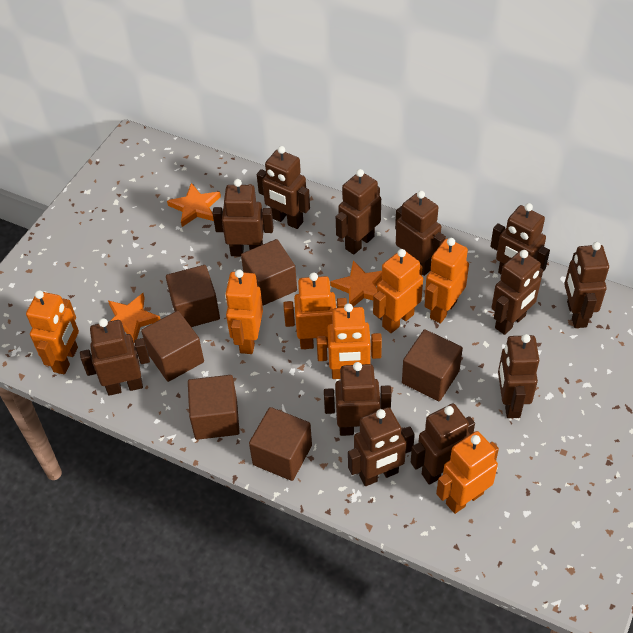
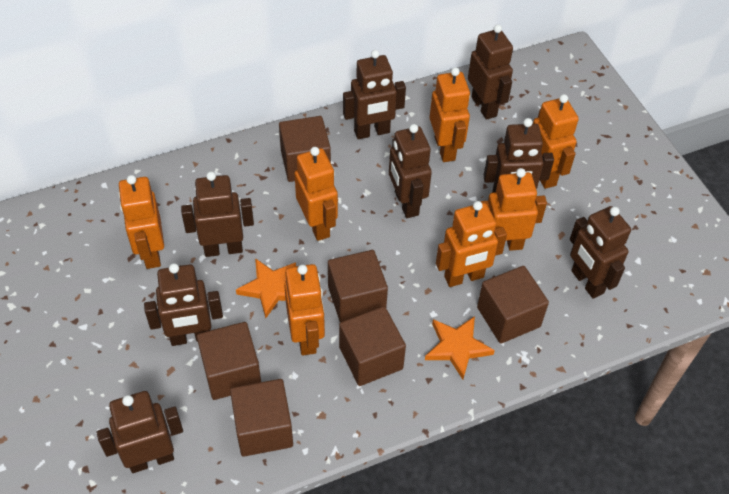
brown robot: [80,318,150,396] [213,179,273,256] [257,146,310,229] [324,362,392,436] [336,169,381,254] [348,407,415,486] [395,191,446,276] [411,403,475,485] [490,203,550,274] [492,250,543,335] [498,334,539,418] [564,242,609,328] = 12 -> [97,391,183,473] [144,263,223,346] [181,171,254,257] [343,50,406,139] [389,124,432,218] [468,24,513,120] [483,118,554,193] [570,206,631,299] = 8
orange star: [108,293,160,343] [167,183,221,227] [330,260,382,307] = 3 -> [236,258,296,318] [425,316,495,379] = 2

